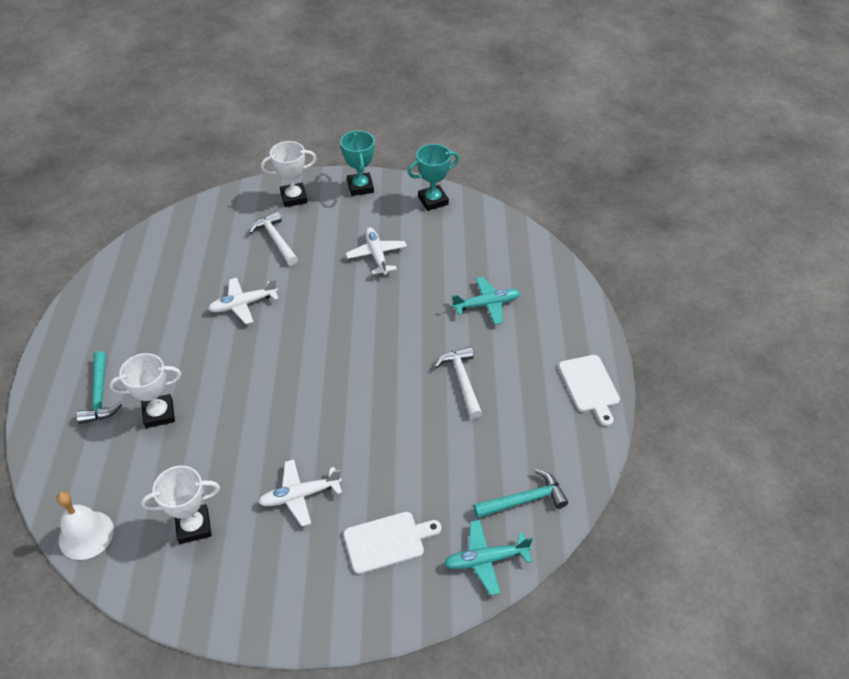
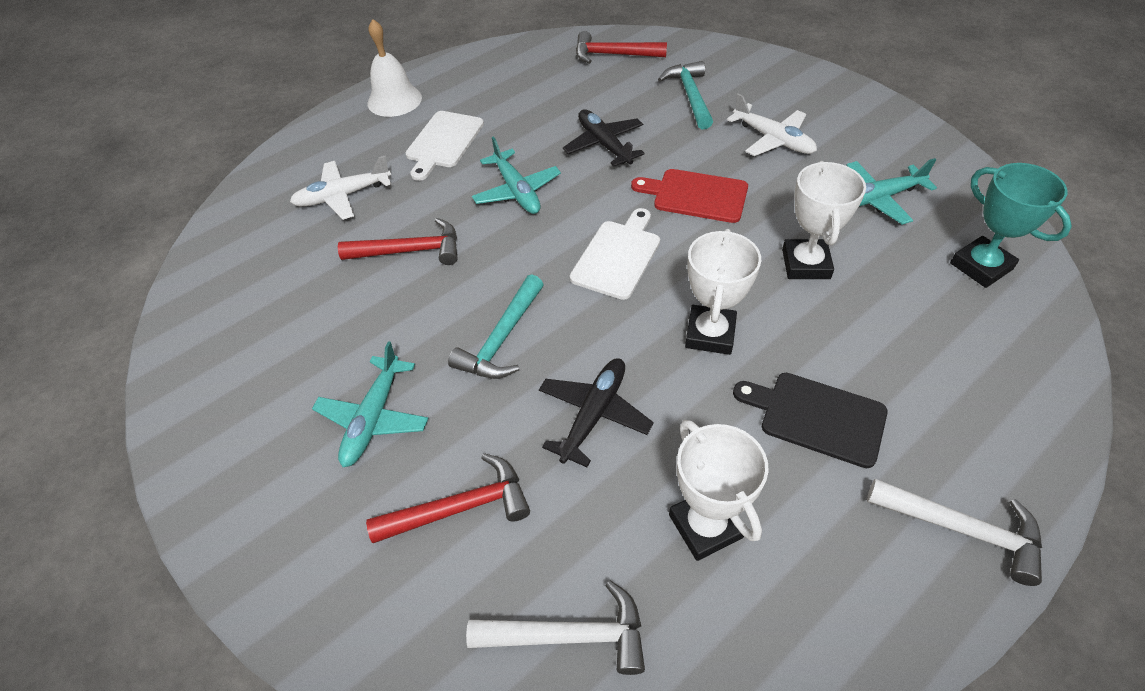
black cutting board: none = 0 -> [733,373,888,468] = 1
black plane: none = 0 -> [539,358,654,467] [563,109,645,167] = 2
red cutting board: none = 0 -> [631,169,748,223] = 1
red hammer: none = 0 -> [338,218,458,265] [366,453,530,543] [576,31,667,64] = 3
turquoise plane: [444,520,533,595] [451,277,520,324] = 2 -> [312,341,429,467] [472,136,561,214] [847,158,937,225] = 3
turquoise trophy: [340,130,375,196] [408,144,459,211] = 2 -> [950,163,1072,288] = 1
white plane: [208,278,279,324] [258,459,342,526] [346,227,407,275] = 3 -> [290,156,391,220] [727,93,817,156] = 2

